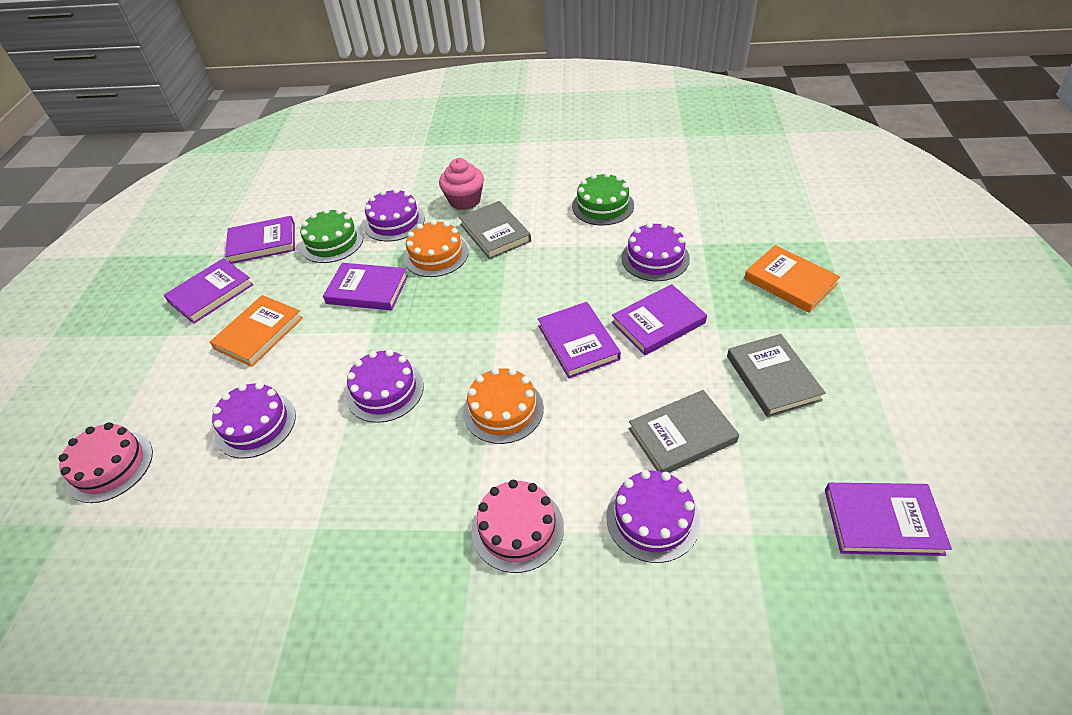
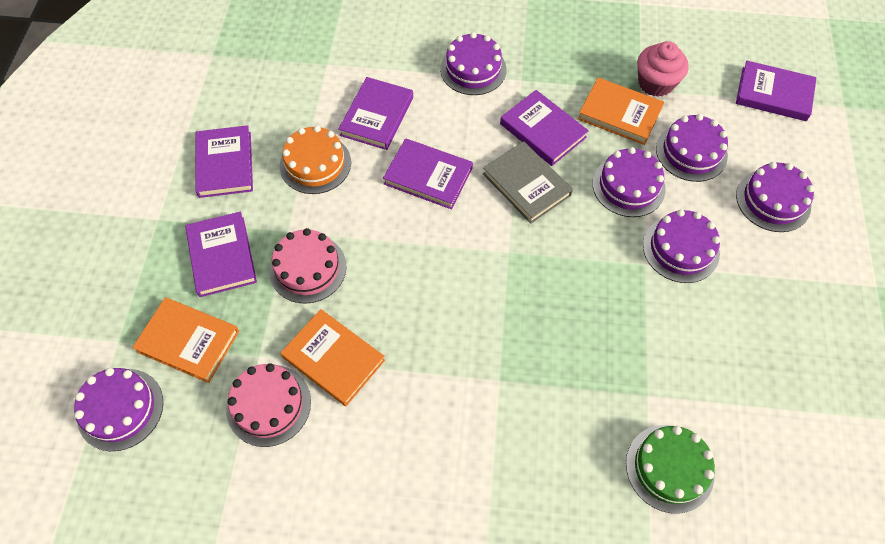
green cake: [300,209,364,263] [572,172,634,226] = 2 -> [626,425,715,514] = 1
grey book: [459,201,531,259] [629,390,739,473] [727,334,826,417] = 3 -> [483,141,573,224] = 1
orange book: [210,295,303,367] [744,245,841,313] = 2 -> [132,297,239,383] [280,309,385,406] [578,77,664,145] = 3
orange cake: [404,220,469,277] [463,368,544,444] = 2 -> [280,125,351,194] = 1
purple cake: [212,382,296,459] [346,350,424,423] [364,188,425,241] [606,470,701,563] [621,222,690,281] = 5 -> [74,368,163,451] [440,32,506,95] [592,147,666,217] [643,209,720,283] [656,114,728,182] [736,162,815,232] = 6

